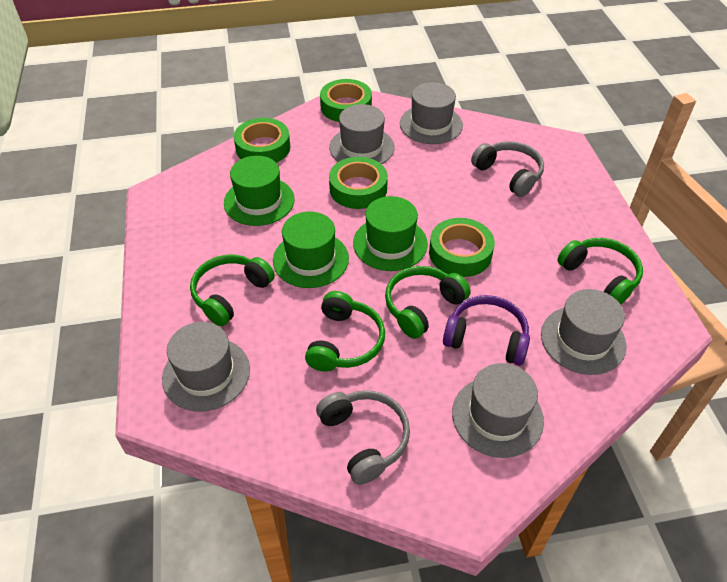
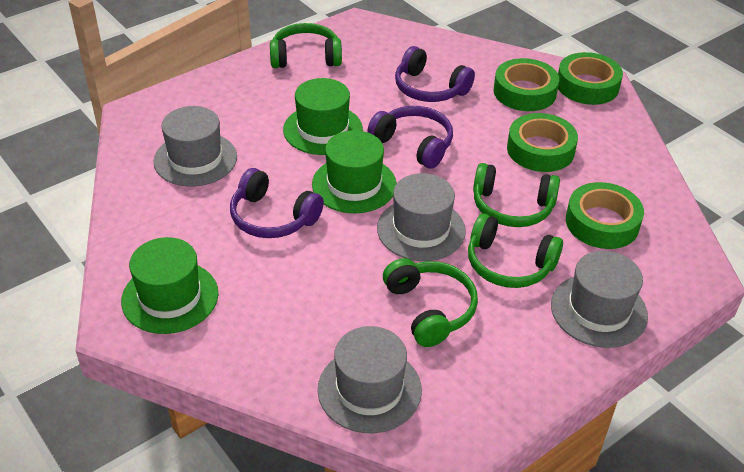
grey hat: [162,322,250,412] [329,104,395,164] [400,82,463,144] [452,363,544,458] [541,289,627,375] = 5 -> [153,106,237,187] [318,326,422,433] [377,173,466,261] [551,251,648,348] = 4
grey headphones: [316,390,410,485] [471,141,544,197] = 2 -> none = 0
purple headphones: [443,295,530,366] = 1 -> [230,168,324,238] [367,106,453,169] [395,46,475,102] = 3

